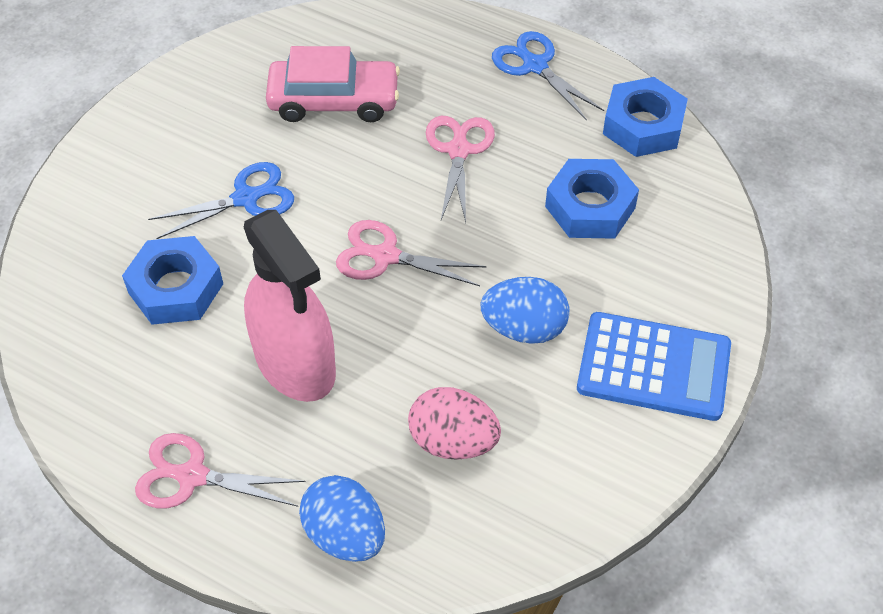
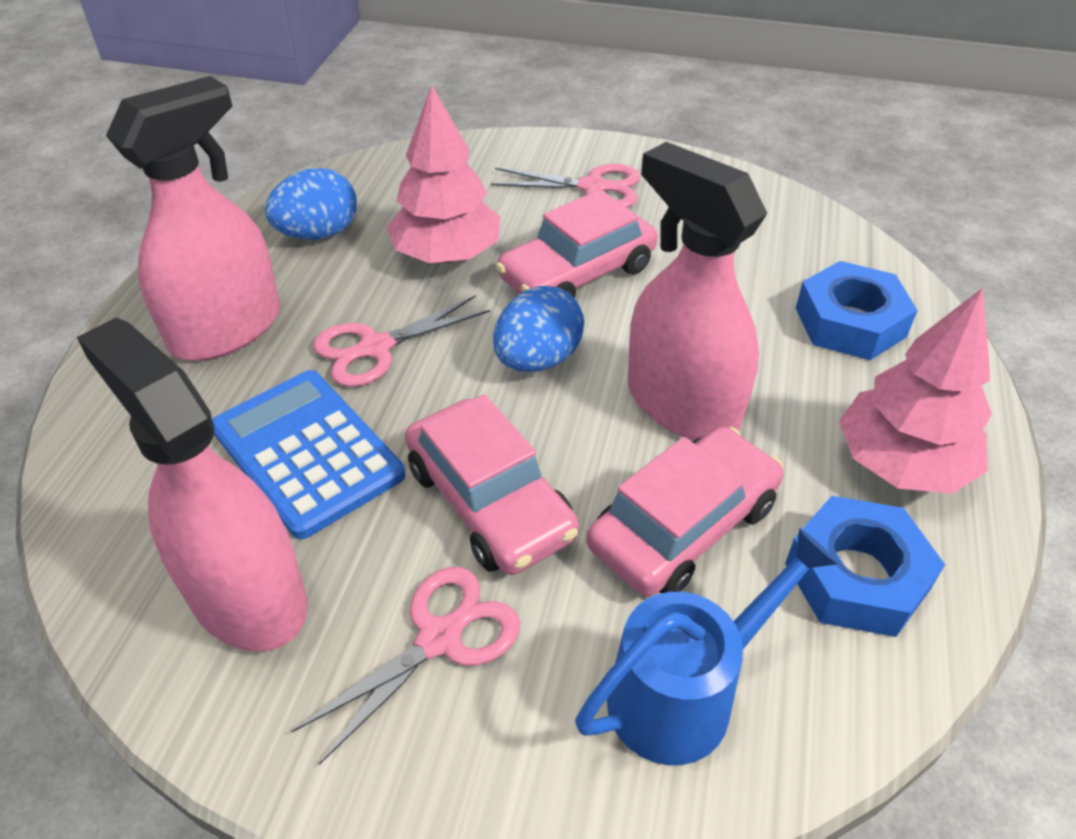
blue nut: [122,236,223,325] [545,159,639,239] [603,77,688,157] = 3 -> [785,496,945,637] [796,261,918,360] = 2
blue scissors: [148,162,294,239] [492,31,604,121] = 2 -> none = 0
blue watering can: none = 0 -> [575,528,839,765] = 1
pink car: [266,46,400,122] = 1 -> [405,394,579,575] [496,189,658,298] [586,426,783,597] = 3
pink egg: [408,387,501,460] = 1 -> none = 0
pink spray bottle: [244,210,336,402] = 1 -> [77,318,307,651] [106,76,280,361] [628,142,767,440] = 3
pink tree: none = 0 -> [387,85,500,263] [839,288,992,494] = 2

